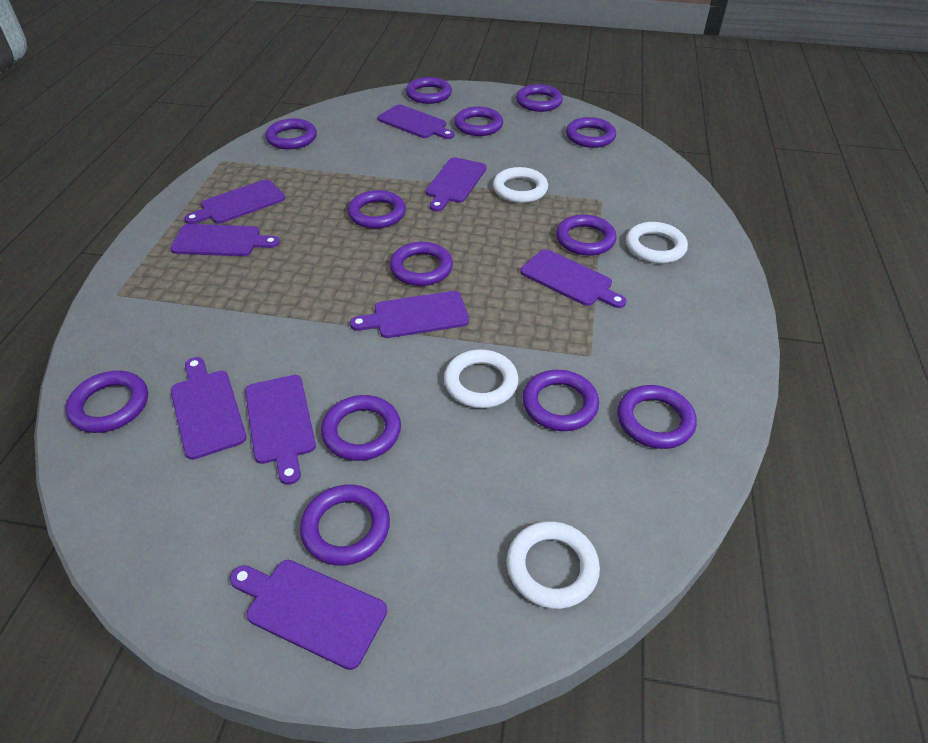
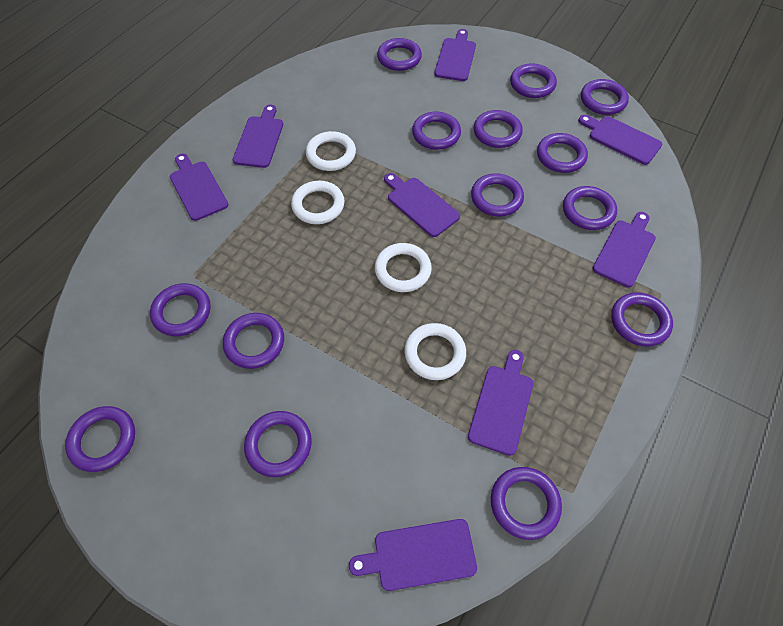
purple cutting board: [170,224,280,256] [171,357,247,460] [184,179,285,224] [230,560,387,670] [245,375,316,485] [350,291,469,338] [378,105,454,139] [426,157,487,211] [520,249,626,308] = 9 -> [170,154,229,221] [233,105,283,168] [349,519,477,591] [384,173,460,237] [434,29,476,81] [468,350,533,456] [578,115,662,165] [592,212,656,288] = 8
purple ring: [65,371,148,433] [265,119,317,149] [300,484,390,566] [321,395,401,461] [348,190,406,229] [390,242,453,286] [406,77,452,104] [454,107,503,136] [516,84,563,112] [522,370,599,431] [556,214,617,256] [566,117,616,148] [617,385,697,449] = 13 -> [65,406,135,472] [150,283,211,336] [223,313,284,369] [244,411,312,477] [377,38,422,71] [412,112,461,150] [471,173,524,217] [474,110,523,148] [491,467,562,540] [510,63,557,98] [537,133,588,173] [563,186,617,230] [581,79,629,115] [611,292,673,347] = 14

